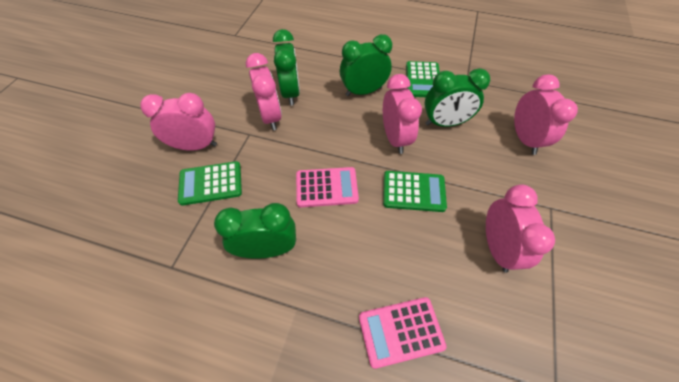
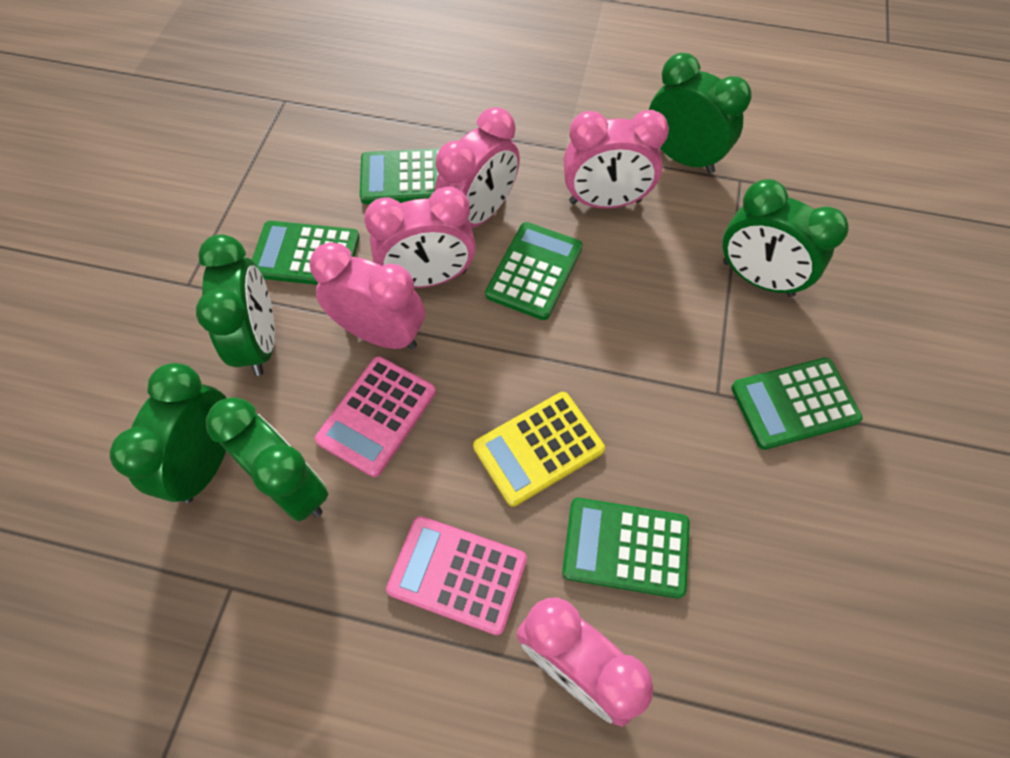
green calculator: [178,161,242,206] [383,171,447,212] [406,61,440,97] = 3 -> [252,221,360,285] [360,148,441,204] [485,222,583,320] [562,498,690,599] [731,357,863,450] = 5
green clock: [214,203,296,259] [273,29,300,105] [340,34,392,96] [424,68,490,127] = 4 -> [110,363,226,503] [196,234,275,376] [206,397,329,522] [649,53,752,174] [723,179,848,297] = 5
yellow calculator: none = 0 -> [473,392,605,507] = 1

